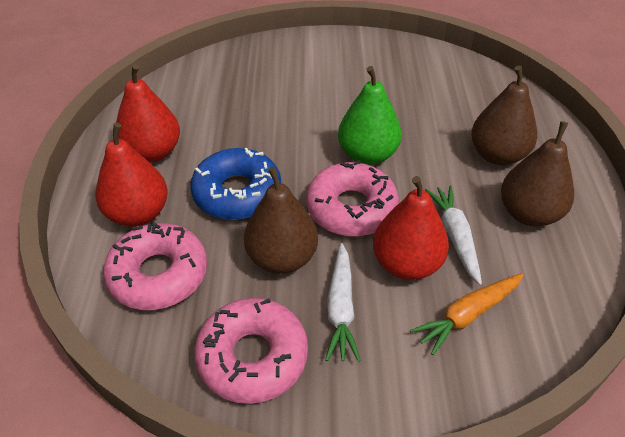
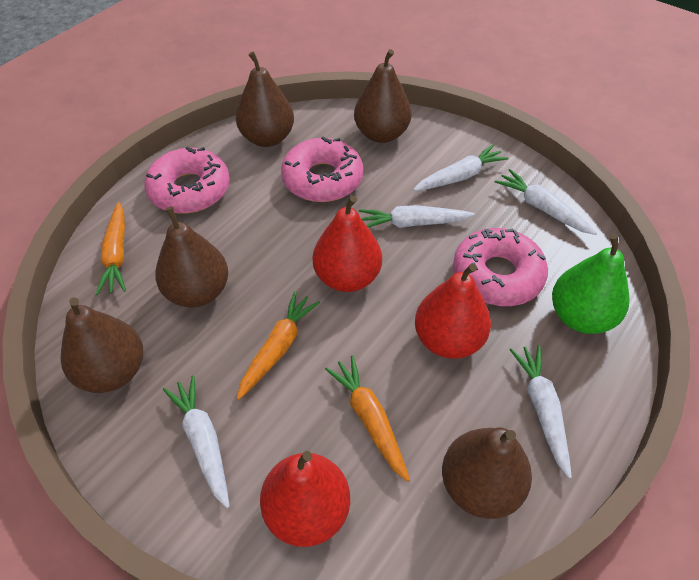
blue donut: [190,148,281,220] = 1 -> none = 0
brown pear: [244,166,318,274] [471,66,537,165] [501,121,574,227] = 3 -> [60,297,143,393] [155,206,228,308] [236,51,294,147] [354,49,412,143] [442,428,532,519] = 5
orange carrot: [410,273,524,355] = 1 -> [96,202,126,295] [237,291,320,400] [325,355,410,482] = 3
white carrot: [325,243,361,362] [425,185,482,285] = 2 -> [163,375,230,508] [359,205,475,228] [413,144,509,191] [495,169,597,235] [510,345,572,479] = 5

